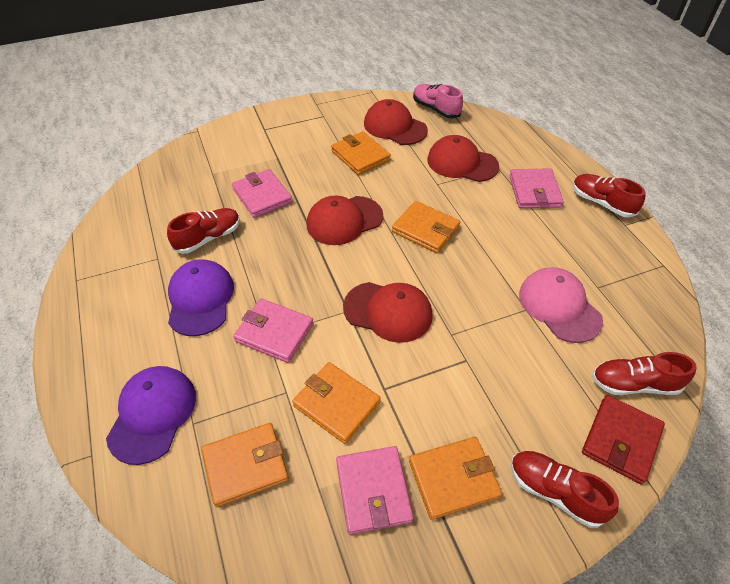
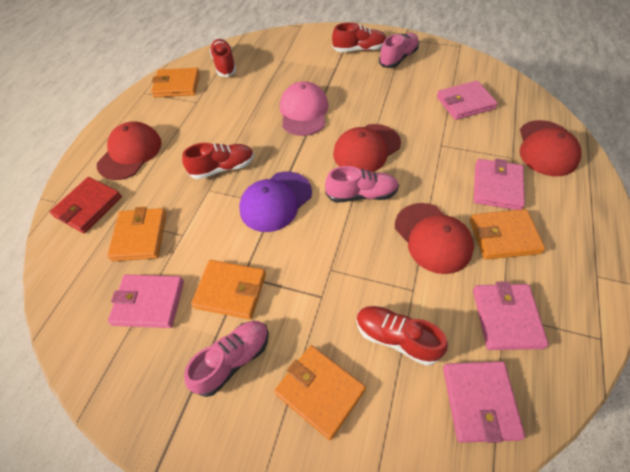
pink shoe: [413,84,463,118] = 1 -> [184,321,269,397] [325,166,399,203] [379,33,419,68] = 3
pink wallet: [232,169,292,218] [233,298,313,363] [336,446,413,535] [509,168,564,208] = 4 -> [108,275,184,328] [437,80,498,120] [443,361,525,443] [473,281,549,350] [474,159,525,210] = 5
purple cap: [106,366,196,465] [168,259,234,336] = 2 -> [239,172,312,232] = 1

